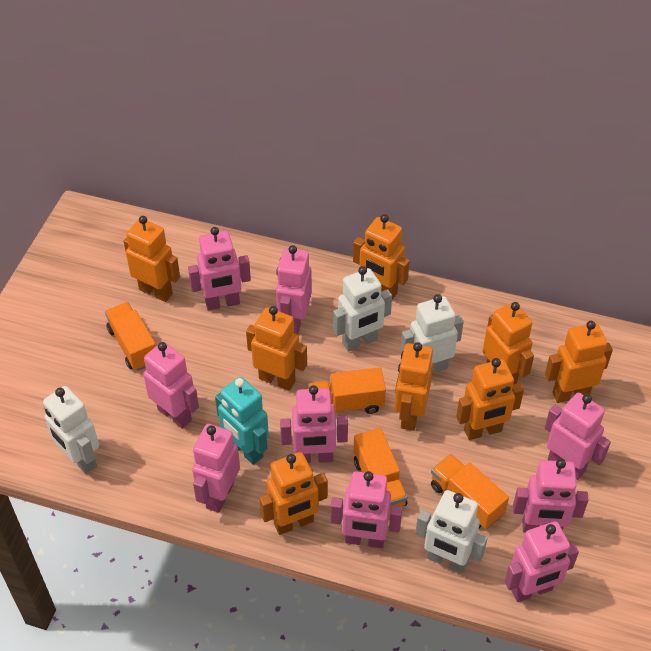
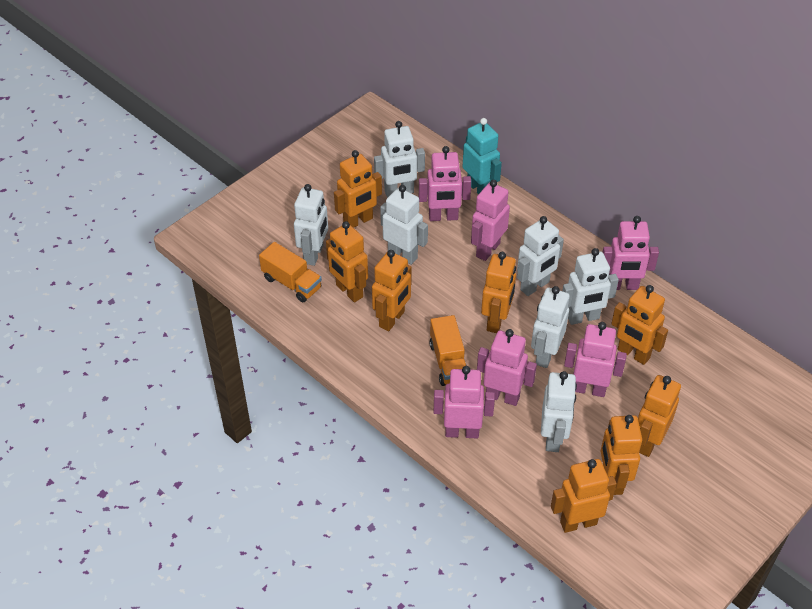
orange truck: [105,302,156,371] [308,367,386,414] [353,428,407,511] [431,454,509,529] = 4 -> [259,242,322,302] [429,315,466,386] = 2
pink robot: [143,342,199,429] [188,227,251,311] [192,424,240,513] [276,245,312,335] [280,385,348,463] [331,471,402,548] [505,521,579,602] [513,459,588,533] [545,393,611,480] = 9 -> [419,146,471,221] [433,366,495,438] [471,180,510,261] [477,329,537,406] [564,322,627,397] [603,216,659,290] = 6
white robot: [43,386,99,474] [333,266,392,352] [401,294,464,372] [415,490,487,574] = 4 -> [294,184,328,266] [374,121,425,198] [380,185,428,265] [517,216,564,296] [531,286,570,368] [541,371,577,452] [562,248,619,325] = 7

